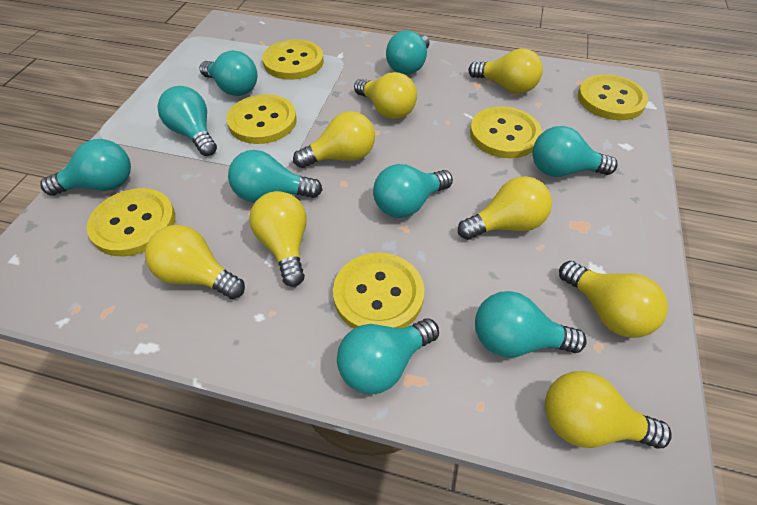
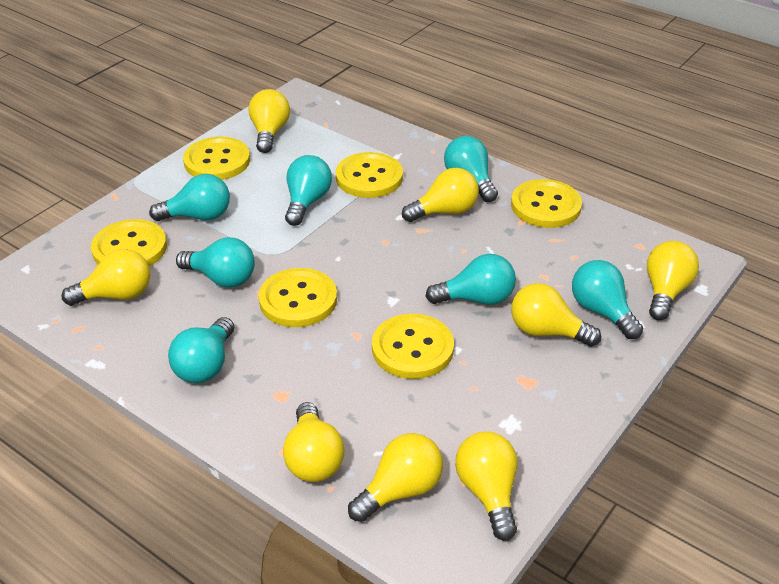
turquoise light bulb: [40,139,131,196] [158,86,217,156] [200,50,257,96] [228,150,322,203] [337,318,439,394] [373,164,453,218] [386,31,430,75] [475,291,587,357] [532,126,618,177] = 9 -> [149,174,230,221] [168,317,234,383] [176,237,255,288] [285,155,332,226] [425,254,516,305] [444,136,498,202] [572,260,643,339] = 7

